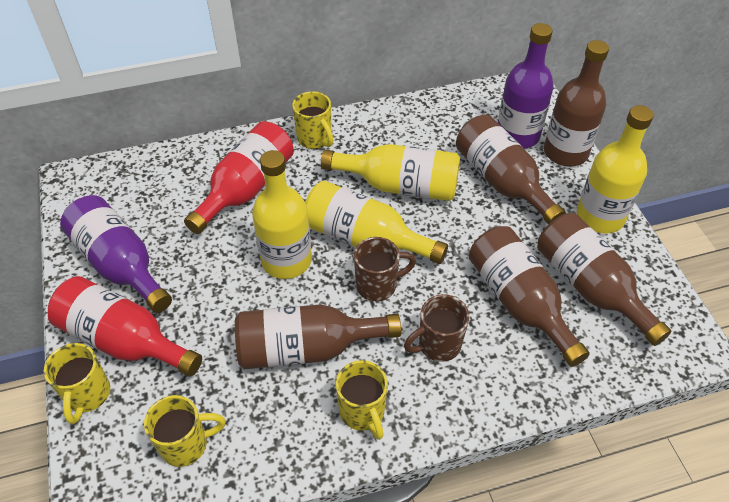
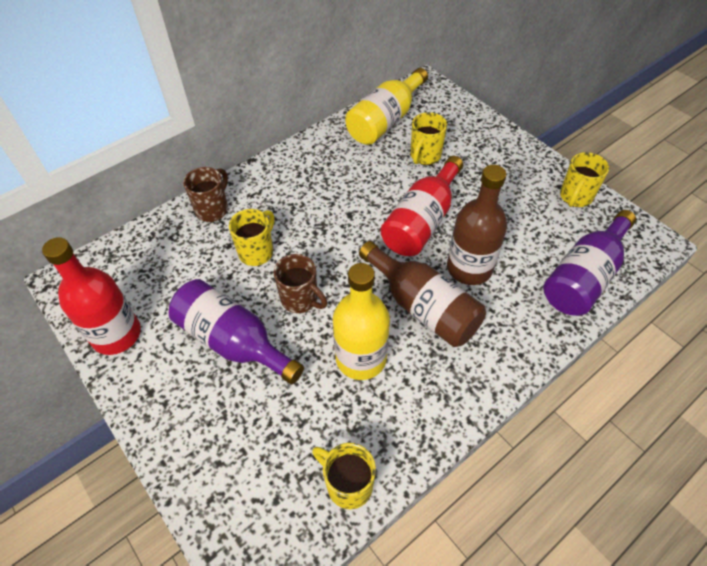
brown bottle: [235,304,401,369] [456,115,566,224] [469,226,590,367] [537,213,672,346] [544,40,609,167] = 5 -> [359,241,486,347] [447,165,507,285] = 2
yellow bottle: [252,150,312,279] [305,181,448,264] [321,144,460,201] [577,105,654,234] = 4 -> [333,263,390,380] [345,68,428,145] = 2

